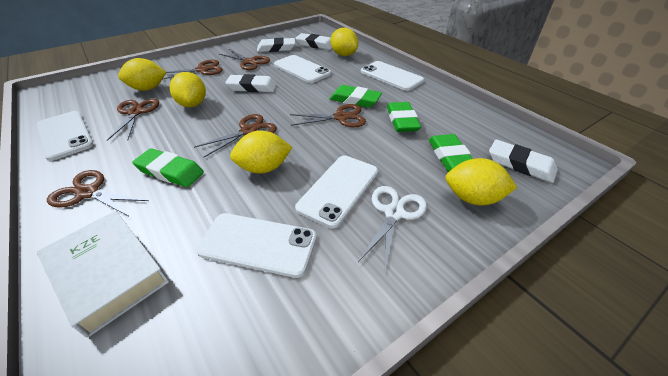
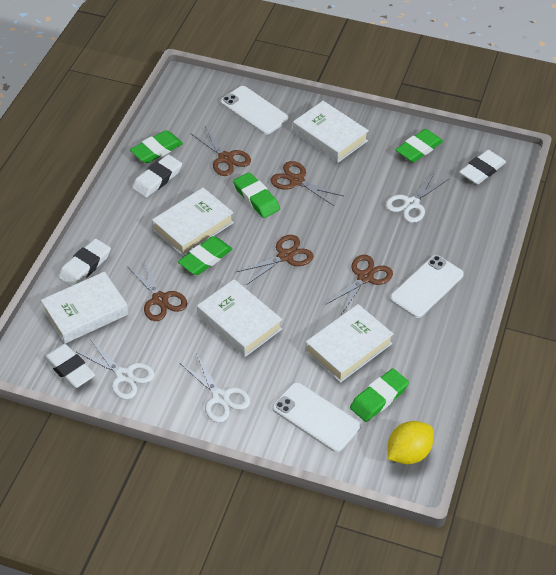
brown scissors: [47,170,148,217] [107,99,159,141] [162,60,223,80] [194,114,277,157] [219,49,270,70] [290,104,366,127] = 6 -> [127,259,187,321] [192,127,251,176] [237,235,314,284] [270,161,343,206] [326,255,393,314] = 5
green eraser: [132,148,204,187] [329,85,382,108] [387,102,421,132] [429,134,473,172] = 4 -> [130,130,183,163] [178,236,232,275] [233,172,280,218] [350,368,409,422] [395,129,443,162] = 5
white book: [37,211,169,338] = 1 -> [41,272,129,344] [152,188,234,256] [197,279,282,357] [293,101,369,163] [305,304,393,383] = 5
white phone: [37,111,93,161] [197,213,317,278] [274,55,331,83] [295,156,378,228] [361,61,424,91] = 5 -> [220,86,289,135] [272,382,361,452] [390,255,464,318] = 3
white scissors: [358,186,427,271] = 1 -> [77,339,155,399] [180,353,250,423] [386,171,449,223] = 3
yellow lemon: [118,58,166,91] [170,72,206,107] [230,131,292,173] [331,28,358,56] [446,158,517,205] = 5 -> [388,421,434,464] = 1

